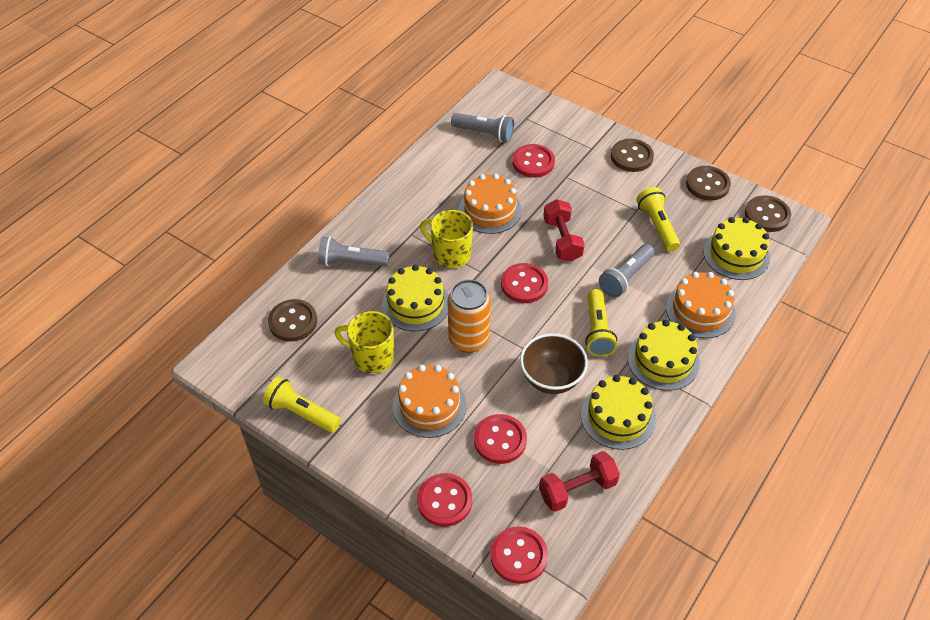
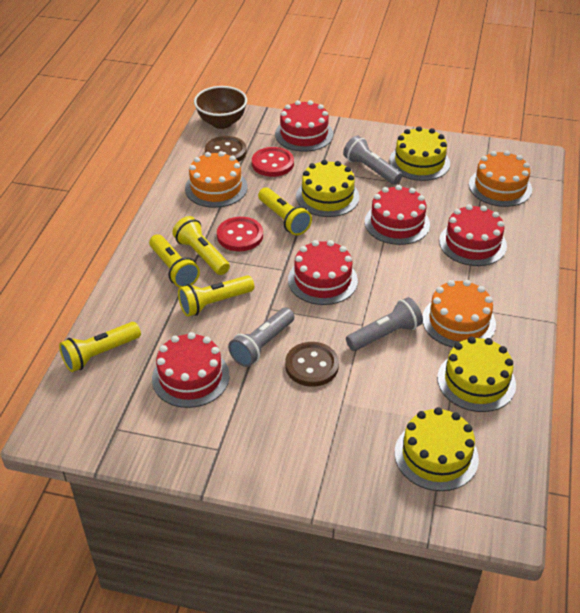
brown button: [268,299,317,342] [611,139,654,172] [686,166,731,200] [745,195,791,232] = 4 -> [205,136,247,162] [285,342,339,387] = 2
orange can: [447,279,491,353] = 1 -> none = 0
red button: [417,473,472,527] [474,414,527,464] [490,526,548,584] [501,263,548,303] [512,144,555,178] = 5 -> [217,217,263,251] [252,147,294,177] = 2
red cake: none = 0 -> [152,332,230,408] [275,100,333,152] [288,240,358,305] [365,185,430,245] [439,204,507,266] = 5
red dumbbell: [539,451,620,512] [543,199,585,262] = 2 -> none = 0
yellow flashlight: [263,377,341,433] [585,289,617,357] [636,187,680,251] = 3 -> [59,322,141,372] [149,234,200,288] [172,216,230,275] [178,275,254,317] [258,187,312,235] = 5
yellow mug: [334,311,394,373] [420,210,473,268] = 2 -> none = 0

